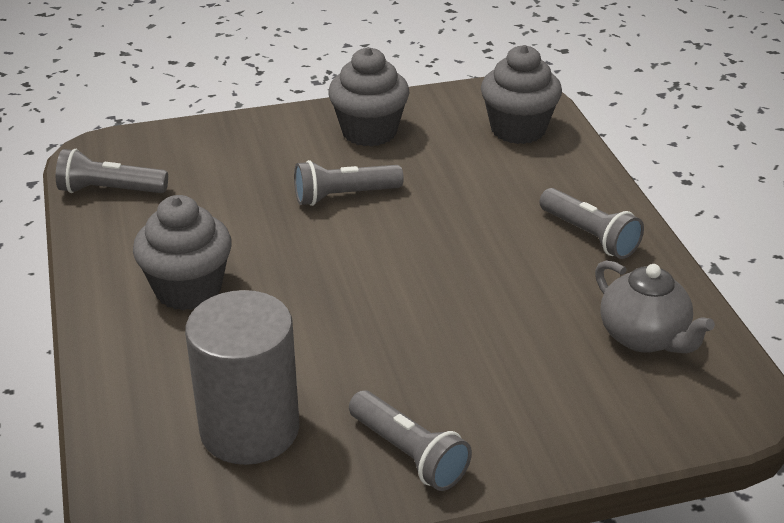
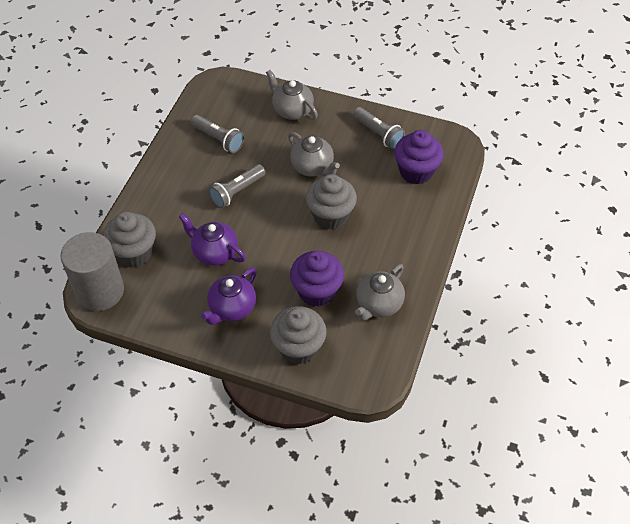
grey flashlight: [56,149,168,193] [294,160,404,206] [349,390,472,491] [540,188,644,259] = 4 -> [191,115,244,153] [208,164,266,208] [353,107,405,149] = 3
grey teapot: [595,260,715,353] = 1 -> [266,70,318,120] [288,132,340,177] [355,264,405,321] = 3
purple cupcake: none = 0 -> [290,251,344,307] [394,130,444,185] = 2
purple teapot: none = 0 -> [179,213,246,266] [201,268,257,325] = 2

